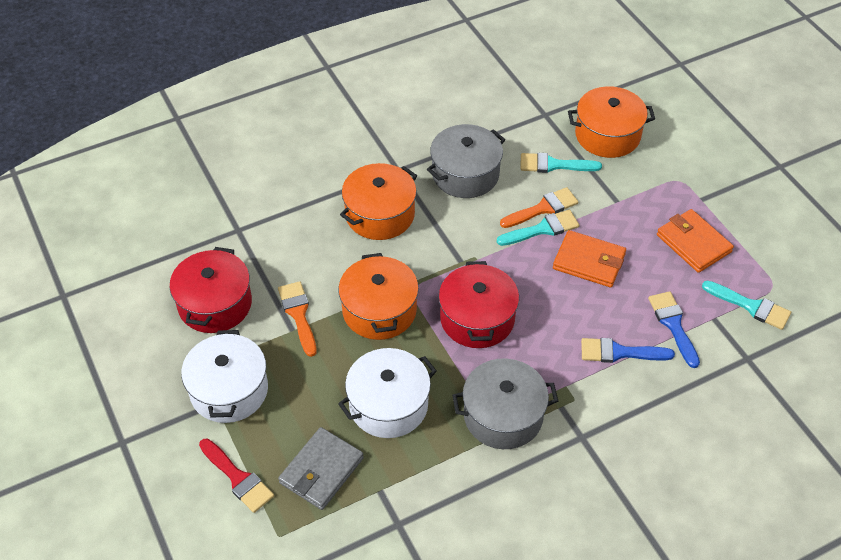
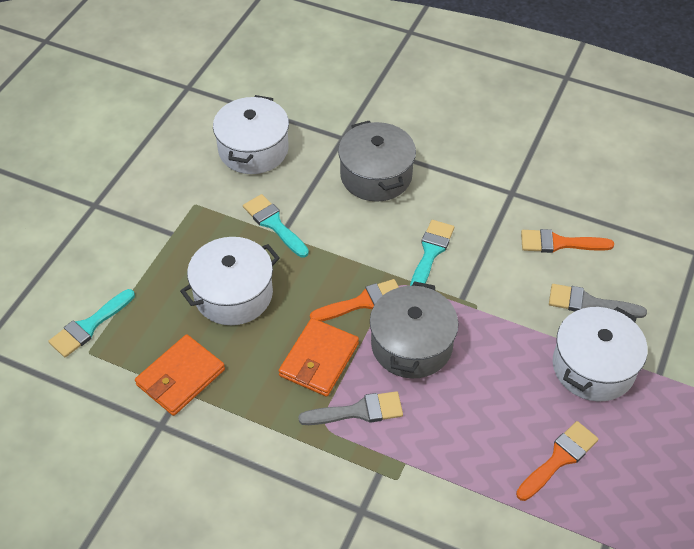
blue brush: [581,338,675,363] [648,291,700,368] = 2 -> none = 0
grey brush: none = 0 -> [298,391,403,425] [549,284,647,318] = 2
grey wallet: [278,427,364,510] = 1 -> none = 0
orange brush: [278,281,317,357] [500,187,578,228] = 2 -> [310,279,399,322] [516,421,599,501] [521,229,614,253] = 3
orange pot: [338,253,419,340] [340,163,417,240] [568,86,655,158] = 3 -> none = 0
red brush: [199,439,274,513] = 1 -> none = 0
red pot: [170,247,252,333] [439,261,519,348] = 2 -> none = 0
white pot: [181,330,268,423] [338,348,437,438] = 2 -> [180,237,280,325] [213,95,289,174] [553,307,648,401] = 3

